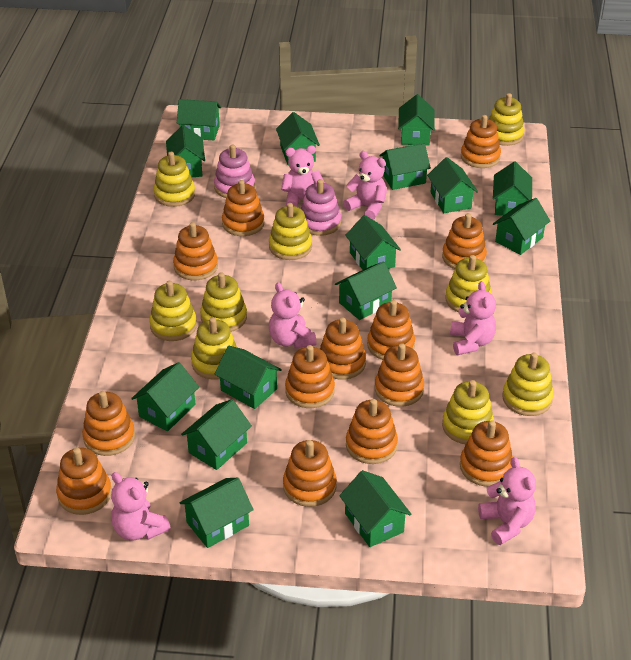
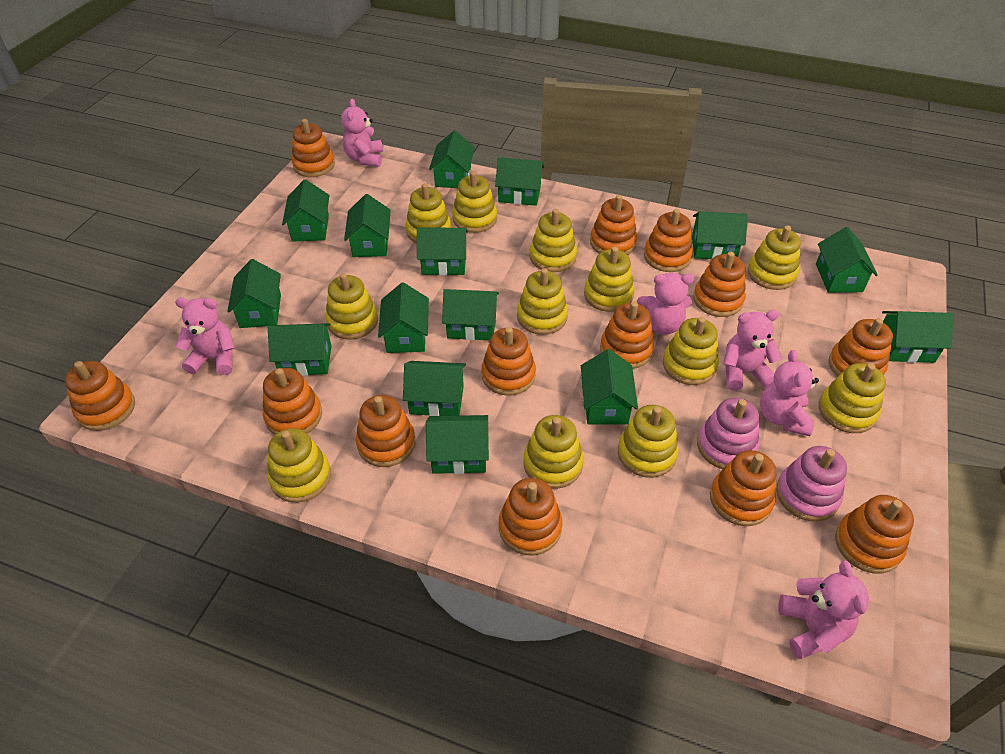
yellow stacking toy: [150,281,197,341] [154,152,195,207] [191,317,237,380] [200,272,247,332] [269,203,312,260] [442,380,494,444] [445,255,492,312] [489,93,525,146] [502,353,554,416] = 9 -> [268,428,331,503] [325,273,378,339] [405,183,452,243] [452,171,497,233] [517,268,568,335] [524,415,584,489] [530,209,577,272] [584,247,635,312] [618,405,679,478] [663,317,719,385] [748,226,801,290] [819,363,886,433] = 12

